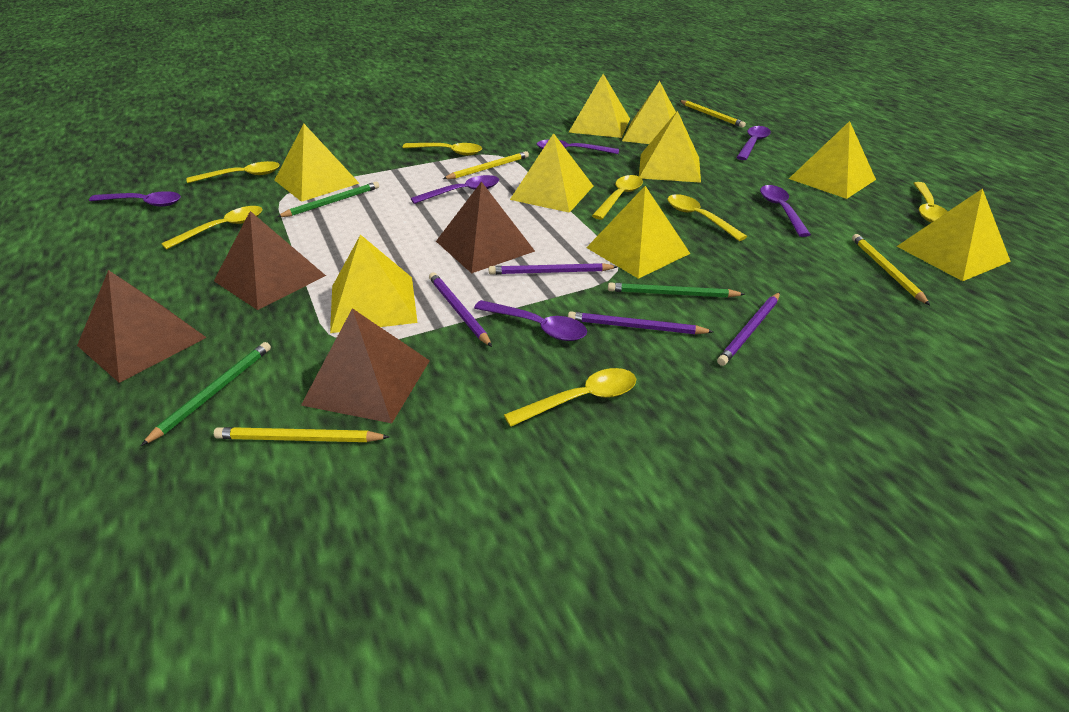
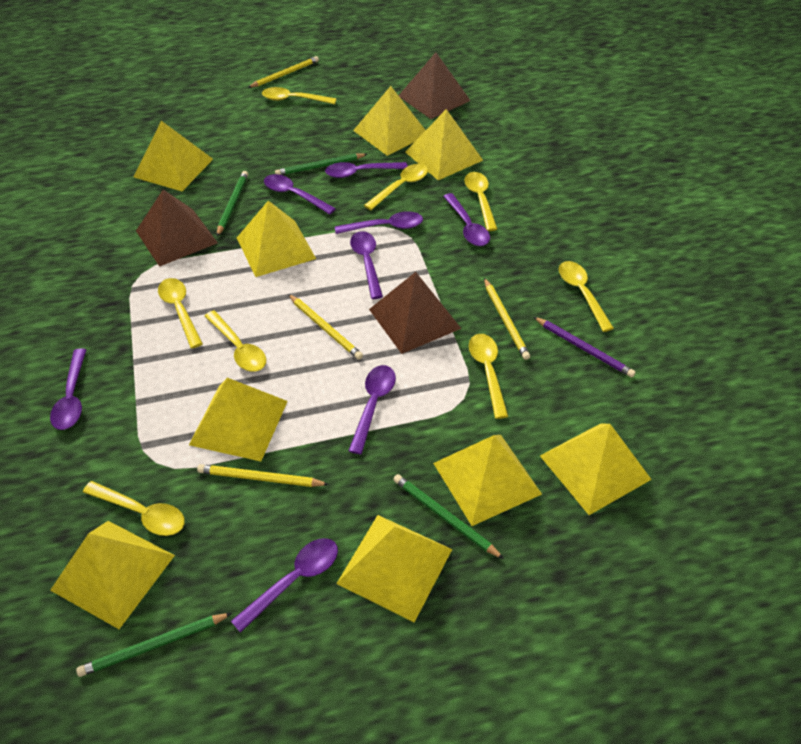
brown pyramid: [77,270,207,383] [214,211,326,310] [301,308,430,423] [436,181,535,273] = 4 -> [136,190,218,267] [369,272,462,354] [398,52,471,119] = 3
green pencil: [141,342,271,446] [277,182,379,217] [608,283,745,298] = 3 -> [76,613,232,677] [217,171,248,236] [275,153,367,175] [393,474,504,559] = 4
purple pencil: [429,272,492,347] [489,263,618,275] [568,311,714,334] [717,292,780,366] = 4 -> [534,317,635,377] = 1
purple spoon: [89,191,181,207] [410,175,499,204] [474,300,587,341] [537,139,619,154] [736,126,771,160] [760,185,811,237] = 6 -> [50,348,86,430] [231,538,338,633] [264,174,336,215] [325,162,408,178] [335,211,423,234] [348,365,396,454] [350,231,383,299] [443,193,490,246] = 8
yellow spoon: [161,206,263,249] [187,161,280,183] [402,143,482,155] [504,368,636,427] [592,175,643,220] [667,194,747,241] [913,182,948,223] = 7 -> [83,481,185,536] [158,278,203,348] [204,310,266,372] [262,87,337,104] [364,164,428,210] [464,172,497,231] [469,334,508,419] [559,261,614,332] = 8

